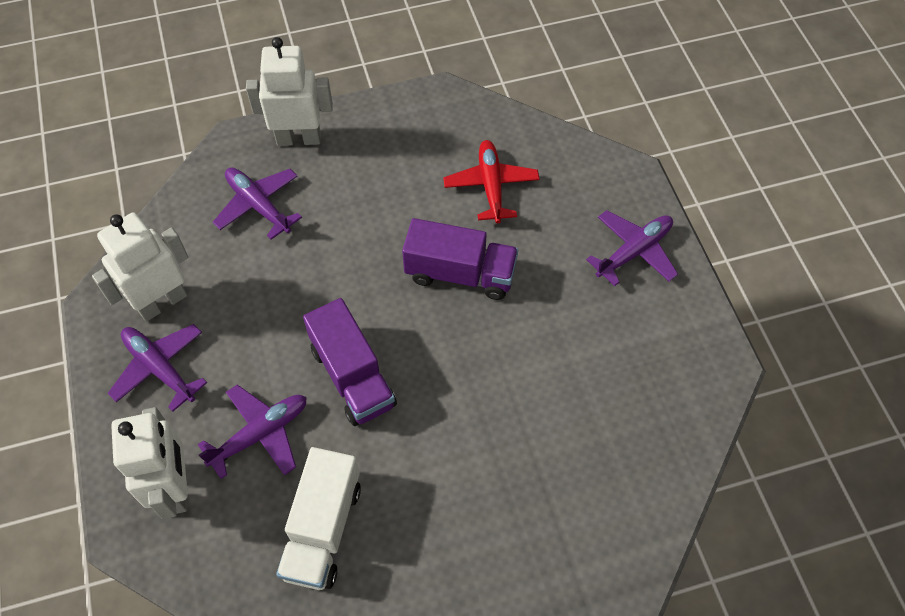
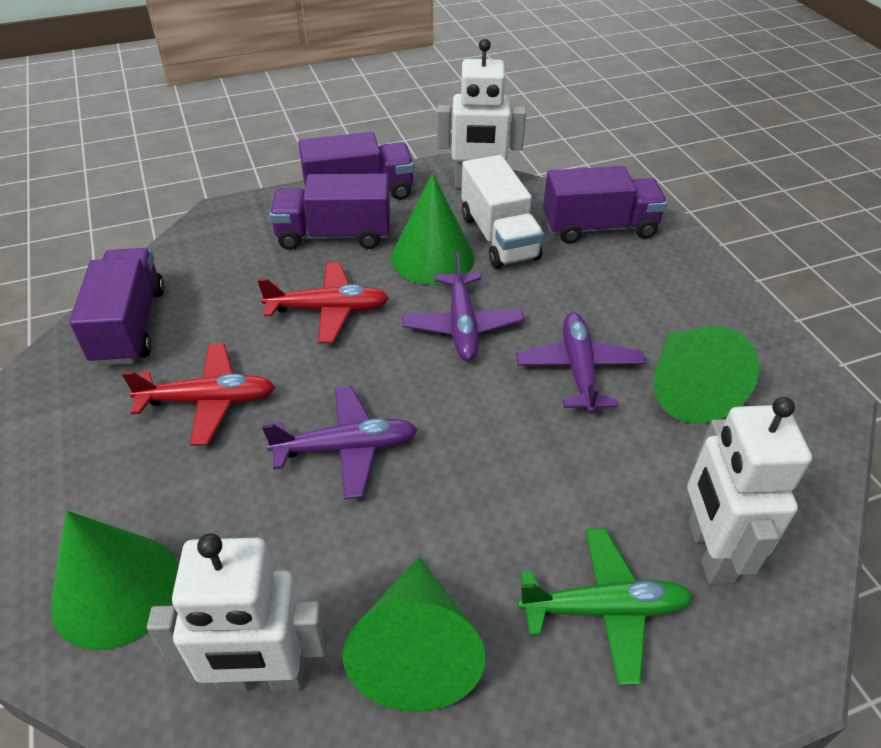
green cone: none = 0 -> [50,511,178,650] [343,557,485,712] [391,173,475,285] [654,327,759,424] = 4
green plane: none = 0 -> [518,528,694,686] = 1
purple plane: [108,324,207,412] [198,385,307,479] [213,167,302,240] [586,210,678,286] = 4 -> [262,386,418,499] [402,252,524,361] [516,312,646,414] = 3
purple truck: [303,298,397,426] [402,218,518,300] = 2 -> [70,248,165,366] [269,173,390,250] [298,132,414,200] [543,166,667,244] = 4
red plane: [443,140,540,223] = 1 -> [122,344,275,446] [257,262,389,343] = 2

